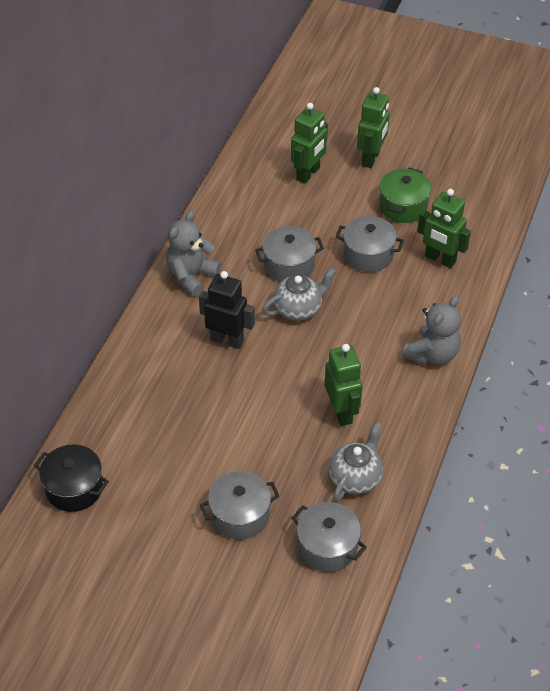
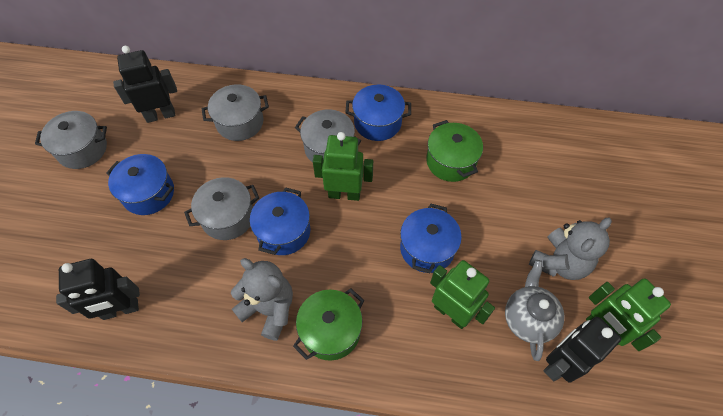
black pot: [34,445,109,512] = 1 -> none = 0
black robot: [199,271,255,349] = 1 -> [56,259,140,320] [113,46,177,123] [544,317,621,383] = 3
blue pot: none = 0 -> [106,154,174,215] [250,187,311,255] [345,85,411,141] [400,203,462,273] = 4
green pot: [379,167,431,223] = 1 -> [293,289,365,361] [426,120,483,182] = 2
green robot: [291,103,328,184] [325,344,363,426] [357,87,390,168] [417,189,471,268] = 4 -> [313,132,373,201] [430,260,495,329] [586,278,671,351] = 3
grey teapot: [262,267,336,321] [329,422,383,502] = 2 -> [505,260,564,361] = 1

